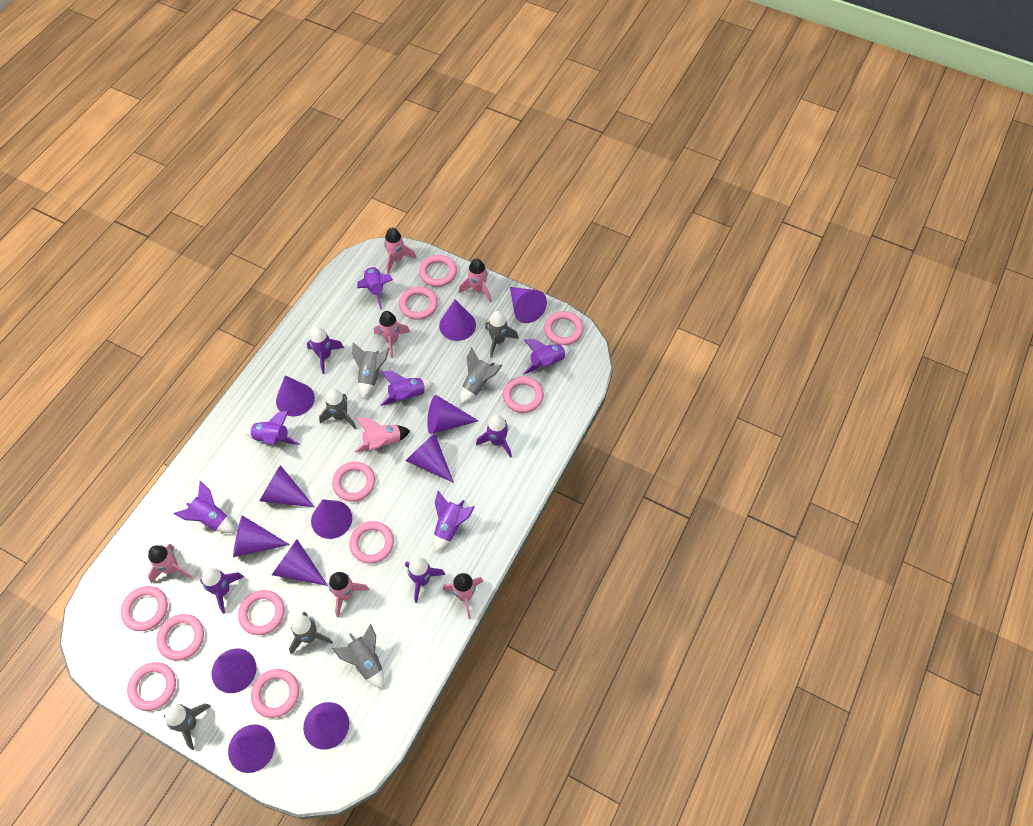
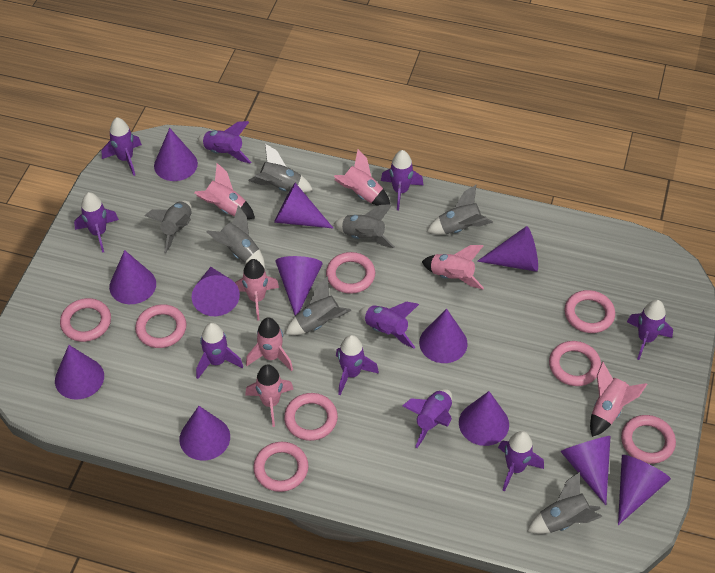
pink ring: [121,586,168,631] [127,662,176,711] [157,614,204,660] [238,590,285,635] [251,669,299,718] [332,462,375,502] [349,521,394,564] [399,286,438,320] [419,255,457,287] [503,376,544,413] [544,311,583,345] = 11 -> [60,298,111,342] [135,304,187,348] [253,442,309,492] [284,393,338,441] [326,252,375,294] [549,341,601,386] [564,290,615,333] [621,415,676,464] = 8

